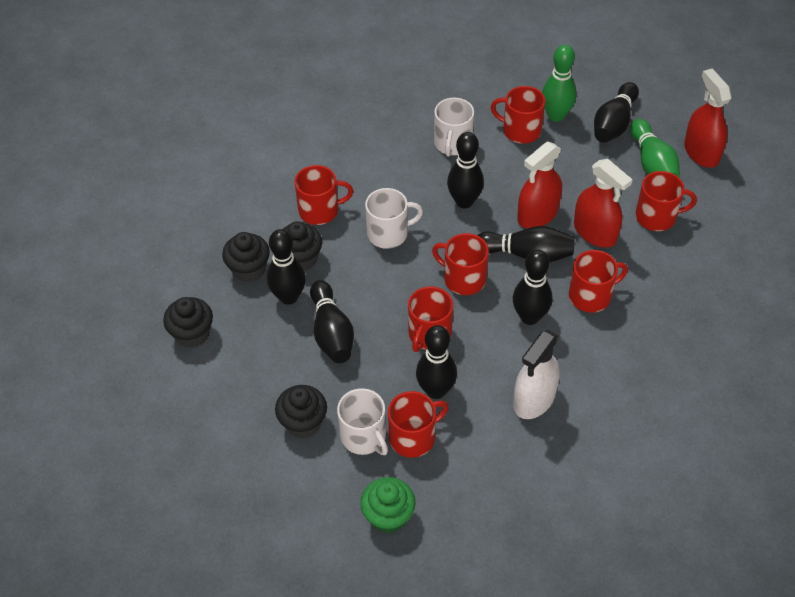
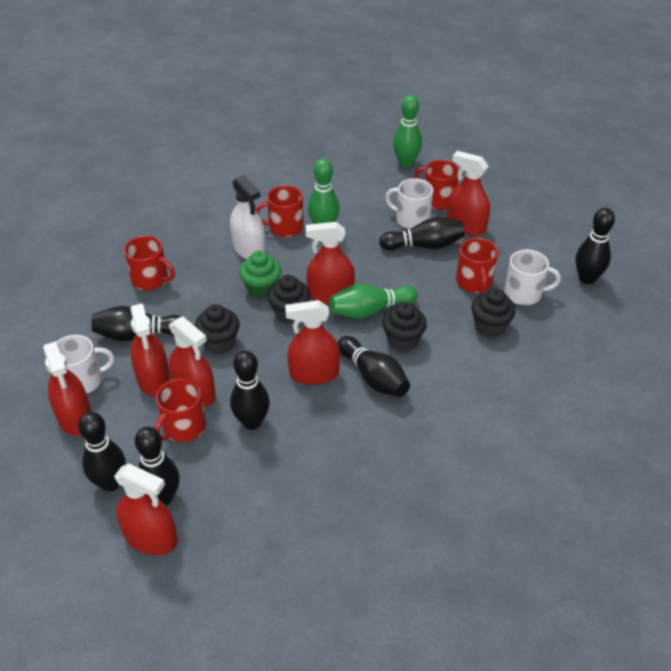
green bowling pin: [542,45,577,122] [630,119,680,178] = 2 -> [308,159,340,224] [329,284,417,319] [393,95,422,167] = 3
red mug: [295,165,353,225] [388,391,448,458] [408,286,453,352] [432,233,489,295] [491,86,545,144] [569,250,628,313] [635,171,697,231] = 7 -> [124,236,175,291] [154,378,206,442] [255,185,304,237] [414,160,459,210] [456,238,498,293] = 5
red spray bottle: [517,142,562,229] [574,159,633,247] [684,69,732,168] = 3 -> [43,341,92,435] [114,464,177,555] [130,303,170,396] [169,316,215,407] [285,300,340,385] [306,222,355,304] [447,151,490,236] = 7

